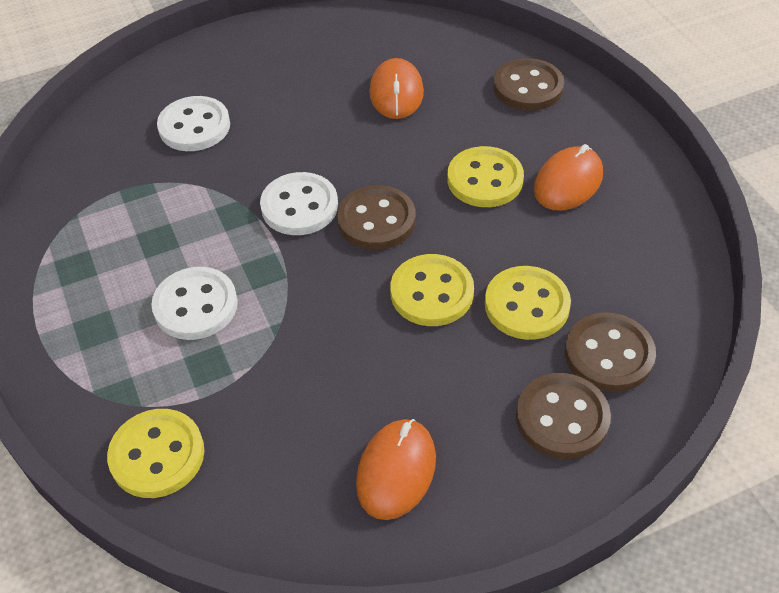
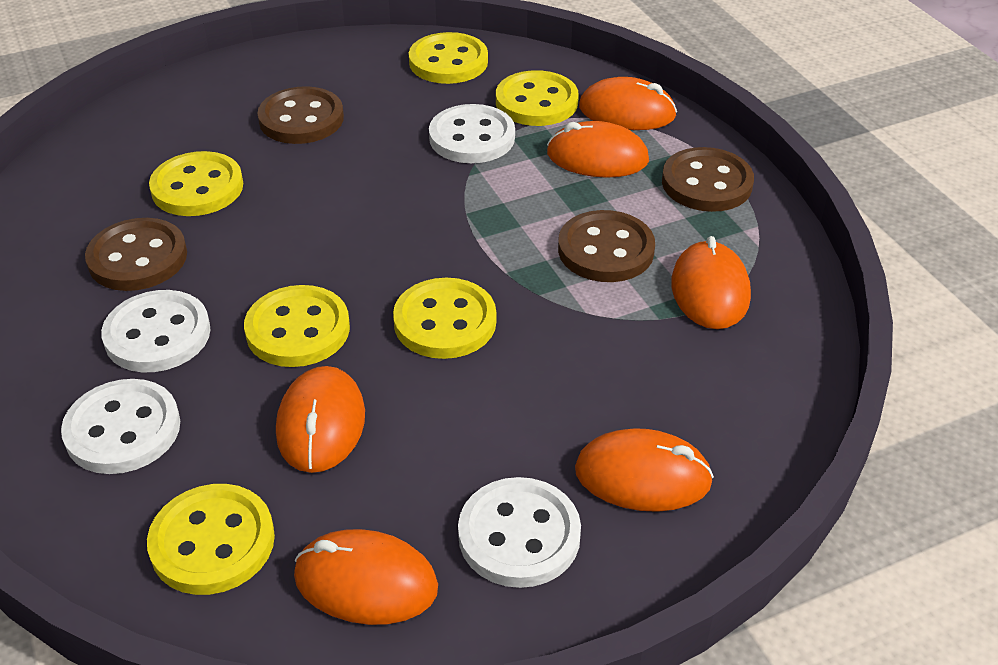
orange mouse: [356,419,436,520] [369,58,424,119] [534,144,603,211] = 3 -> [276,366,365,473] [294,529,438,625] [547,121,649,178] [575,428,714,512] [579,77,677,130] [671,236,751,329] = 6
white button: [151,267,238,340] [157,96,230,151] [260,172,338,235] = 3 -> [61,379,180,474] [101,290,211,372] [429,104,515,163] [458,477,581,588] = 4
yellow button: [107,409,204,498] [390,254,474,326] [447,146,524,207] [485,266,571,340] = 4 -> [147,484,275,595] [149,151,243,216] [244,285,350,367] [393,278,496,359] [409,32,488,84] [496,70,579,126] = 6

